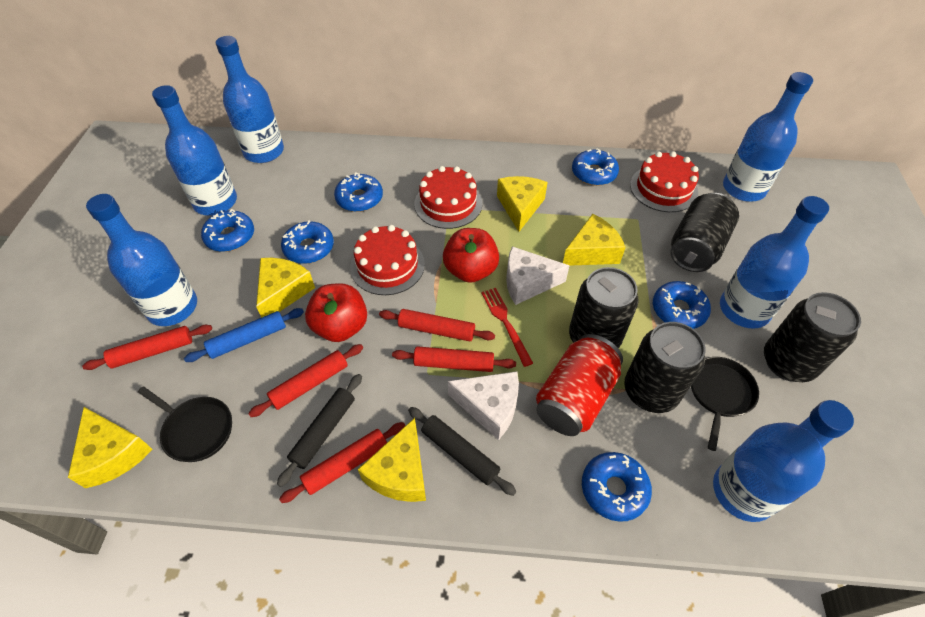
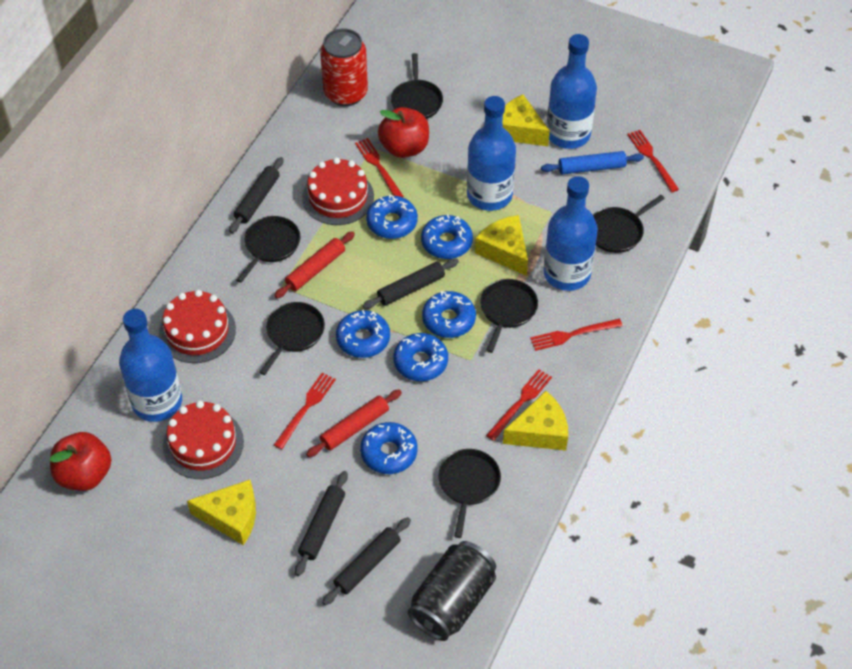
black can: [569,267,639,348] [624,322,705,413] [671,193,739,272] [764,292,861,382] = 4 -> [408,541,496,641] = 1
black pan: [138,386,232,462] [691,357,759,451] = 2 -> [237,216,301,283] [259,302,325,375] [391,53,443,119] [438,449,501,538] [480,279,538,353] [593,195,665,253] = 6
black rolling pin: [277,374,362,487] [408,407,516,496] = 2 -> [229,157,284,233] [295,471,348,576] [322,517,411,605] [362,259,459,309] = 4
blue bottle: [86,194,197,326] [152,85,237,216] [216,36,284,163] [713,400,854,522] [720,196,829,329] [723,72,813,202] = 6 -> [119,309,182,422] [467,96,516,211] [543,176,598,291] [547,34,597,149] = 4
red fork: [481,288,533,367] = 1 -> [274,373,336,449] [355,138,404,197] [486,369,552,441] [530,319,623,351] [627,130,679,192] = 5
red rolling pin: [82,325,212,370] [248,344,363,417] [279,422,405,503] [379,309,495,341] [392,346,516,372] = 5 -> [274,231,355,298] [306,389,402,457] = 2
white cheese: [448,371,519,440] [506,246,570,305] = 2 -> none = 0
yellow cheese: [68,407,153,488] [256,258,315,318] [358,418,426,502] [497,176,548,231] [563,214,626,266] = 5 -> [187,480,256,545] [475,215,528,276] [503,95,550,146] [503,391,568,451] = 4

